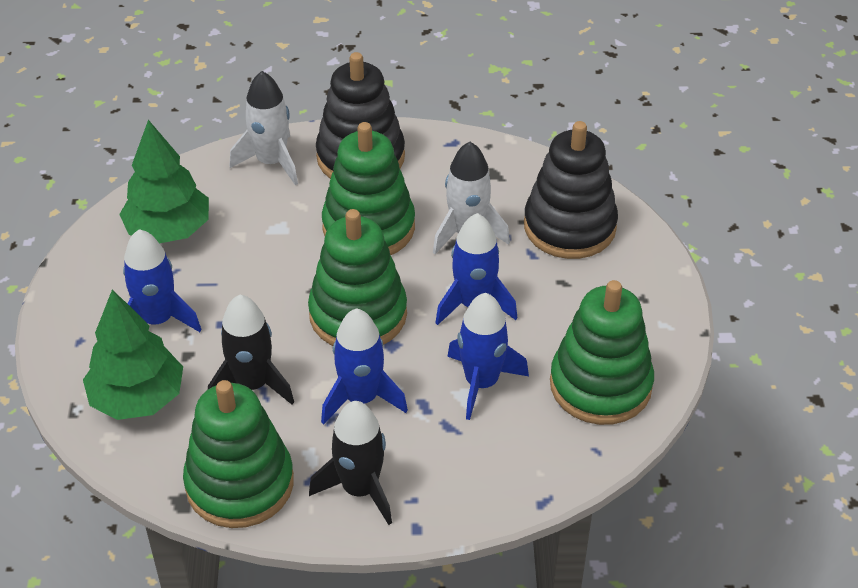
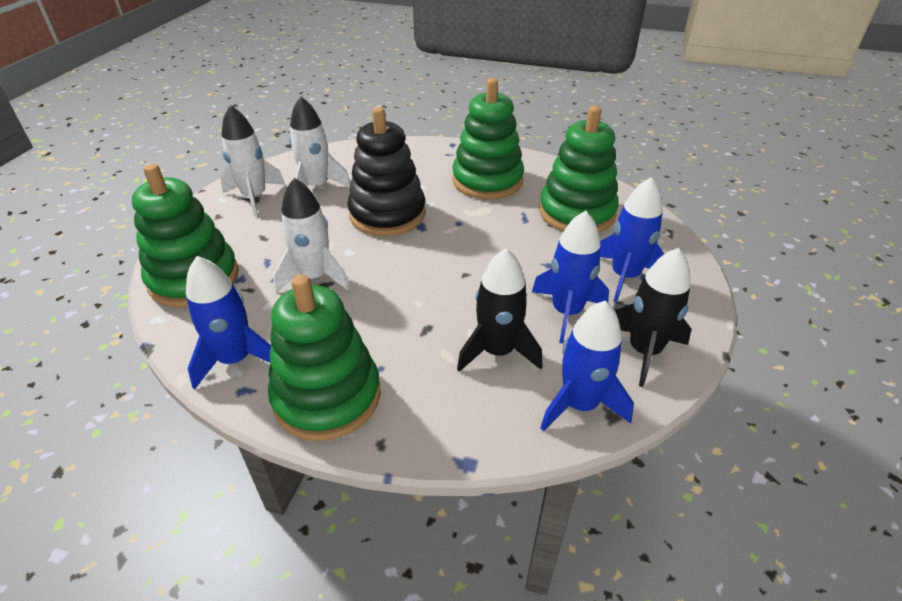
black stacking toy: [316,52,405,179] [524,121,618,259] = 2 -> [347,107,426,236] = 1
green tree: [83,290,183,420] [119,120,209,243] = 2 -> none = 0
white rocket: [230,71,298,185] [433,142,510,254] = 2 -> [221,105,285,217] [273,178,350,293] [289,96,350,187] = 3

